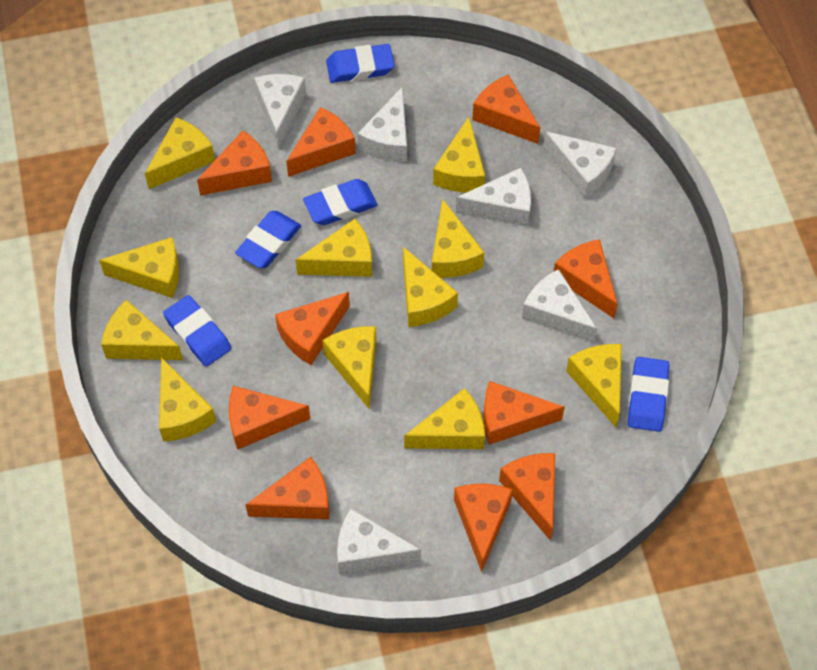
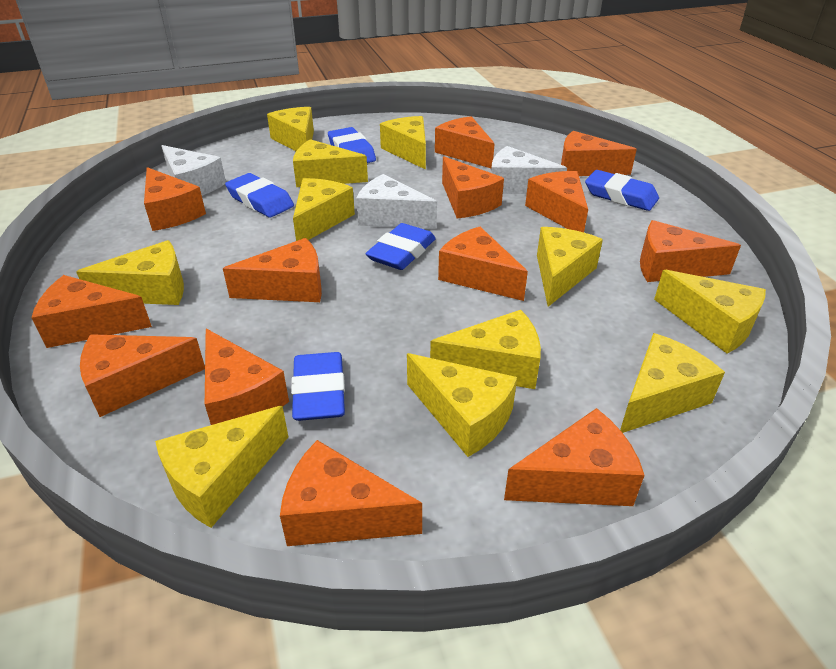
orange cheese: [197,131,272,196] [229,386,310,450] [246,457,329,519] [275,292,350,365] [286,107,356,177] [454,484,513,572] [472,74,540,144] [483,381,565,445] [499,453,555,541] [554,239,618,318] = 10 -> [31,275,152,348] [80,334,205,417] [144,167,206,231] [205,329,289,425] [223,238,322,302] [280,440,422,546] [435,116,495,168] [438,227,528,301] [442,156,504,219] [504,408,645,506] [525,171,588,232] [561,131,637,176] [640,220,741,282] = 13
white cheese: [254,74,306,148] [337,509,421,574] [358,87,407,162] [456,168,531,227] [522,269,597,343] [543,131,617,198] = 6 -> [161,145,226,196] [356,174,437,229] [491,146,567,194] = 3

